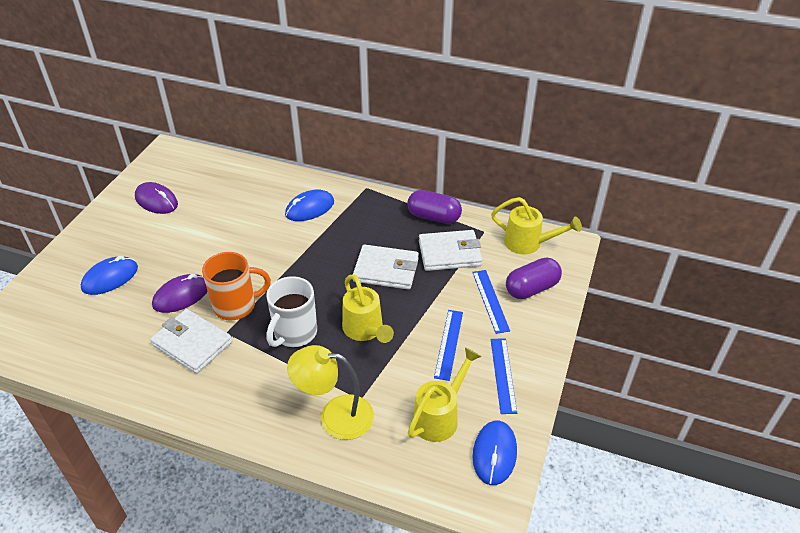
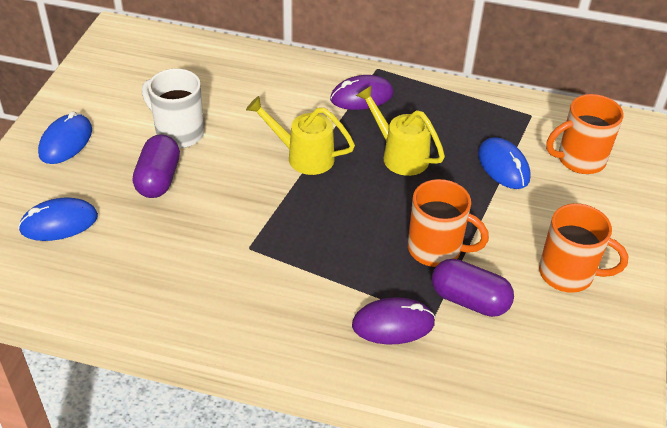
blue ruler: [434,310,463,381] [472,270,510,334] [491,339,517,414] = 3 -> none = 0
orange mug: [202,252,271,320] = 1 -> [408,179,489,267] [539,203,628,293] [546,94,624,174] = 3
white wallet: [150,309,232,374] [353,244,419,290] [419,230,482,271] = 3 -> none = 0
yellow lamp: [287,345,374,440] = 1 -> none = 0
yellow watering can: [342,274,394,343] [408,347,481,442] [491,197,582,254] = 3 -> [246,96,355,175] [355,85,445,176] = 2

